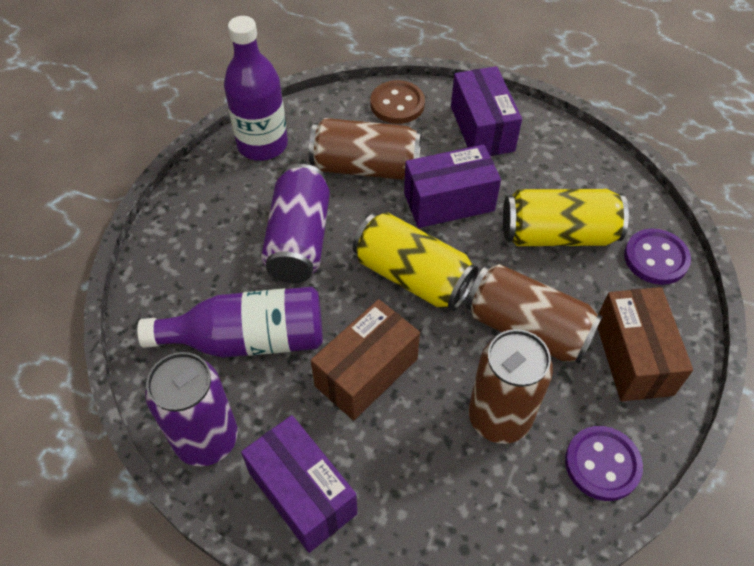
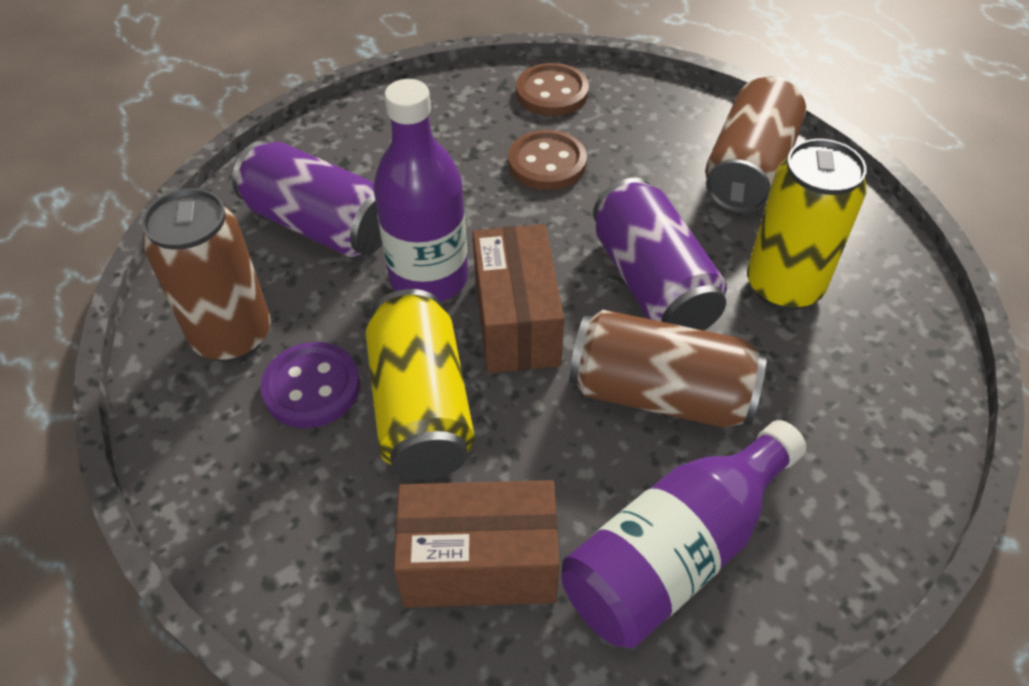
brown button: [371,80,425,124] = 1 -> [508,130,587,190] [516,63,589,116] = 2
purple box: [241,415,358,553] [404,144,501,228] [451,66,522,156] = 3 -> none = 0
purple button: [565,426,643,501] [624,229,691,285] = 2 -> [260,342,360,428] = 1

